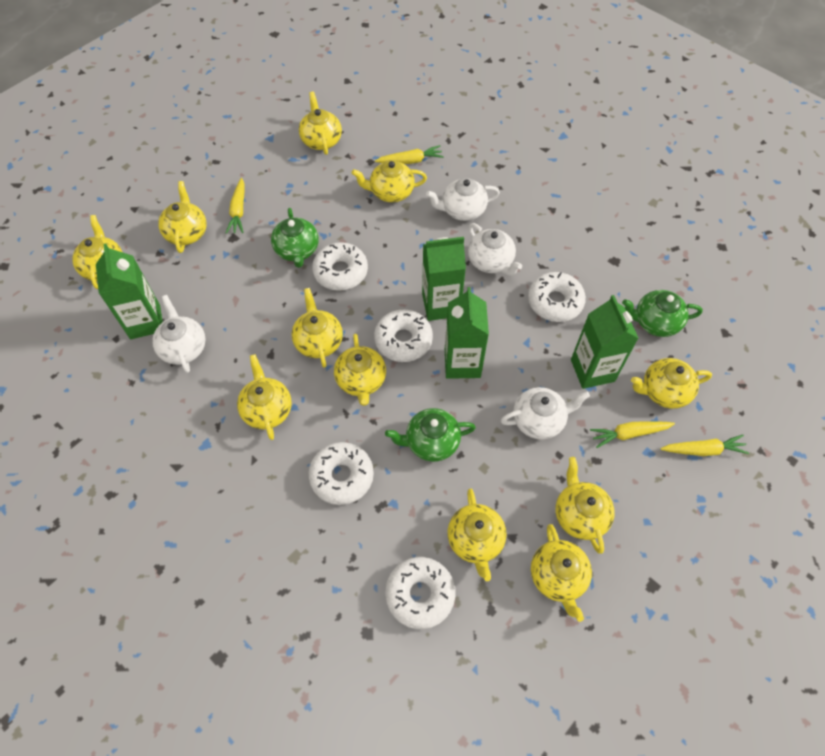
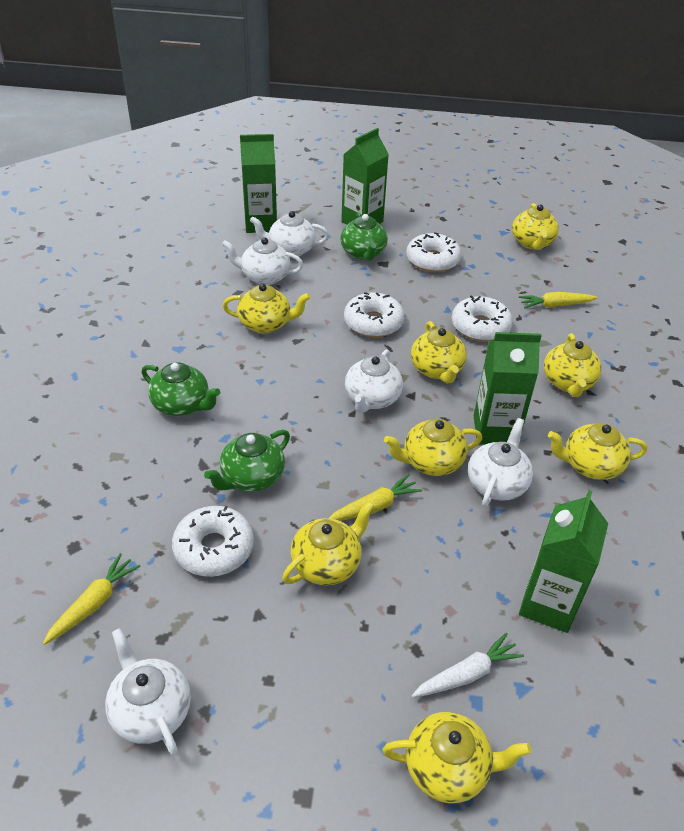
white carrot: none = 0 -> [412,633,524,698] = 1
white donut: [309,442,374,505] [312,242,368,291] [374,309,433,362] [385,557,456,629] [528,272,586,322] = 5 -> [172,506,254,577] [344,292,405,337] [406,232,462,272] [452,295,513,341] = 4
white teapot: [152,295,206,373] [426,178,500,221] [468,223,522,276] [501,387,590,440] = 4 -> [105,628,191,755] [222,237,303,285] [250,211,329,256] [345,349,403,413] [468,418,533,507] = 5
yellow carrot: [226,178,245,234] [375,145,444,164] [590,421,675,448] [660,435,749,456] = 4 -> [43,553,140,645] [328,474,422,521] [519,292,598,309] = 3
yellow teapot: [72,215,122,289] [158,181,207,253] [237,354,292,440] [291,288,343,368] [299,92,342,155] [334,334,386,406] [352,160,427,202] [447,489,507,581] [531,524,592,622] [555,457,615,554] [631,358,712,409] = 11 -> [223,284,310,333] [282,501,374,585] [382,712,532,804] [384,419,482,476] [411,321,467,384] [512,203,559,250] [544,333,602,397] [548,423,647,480] = 8

